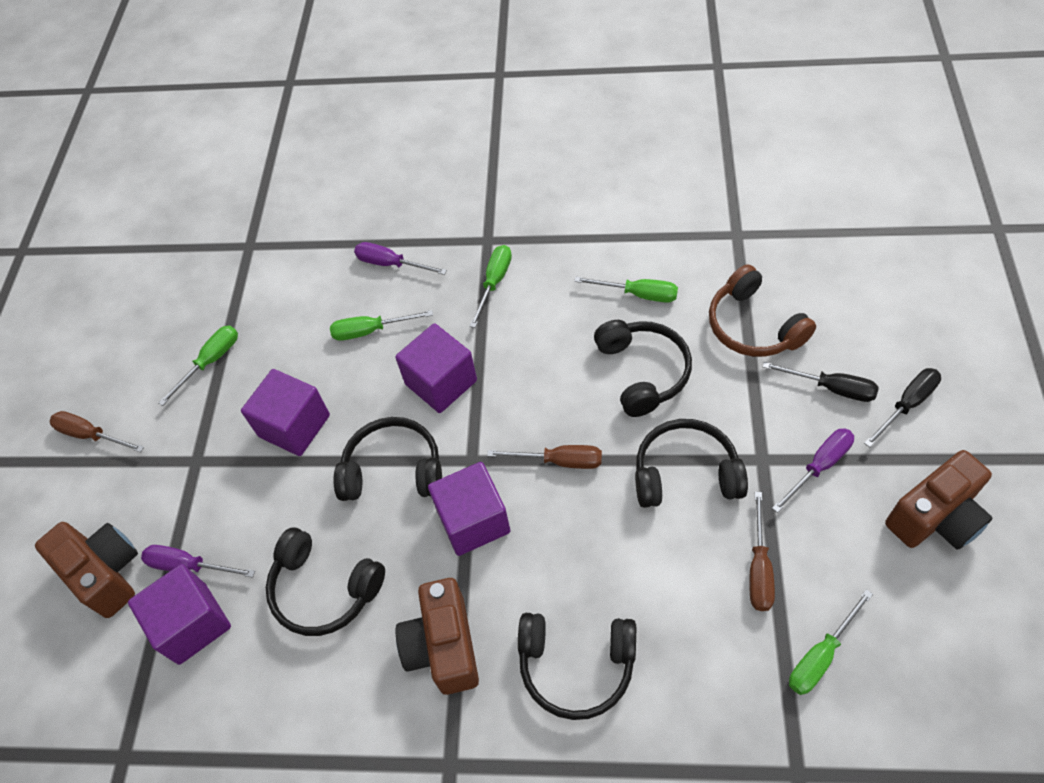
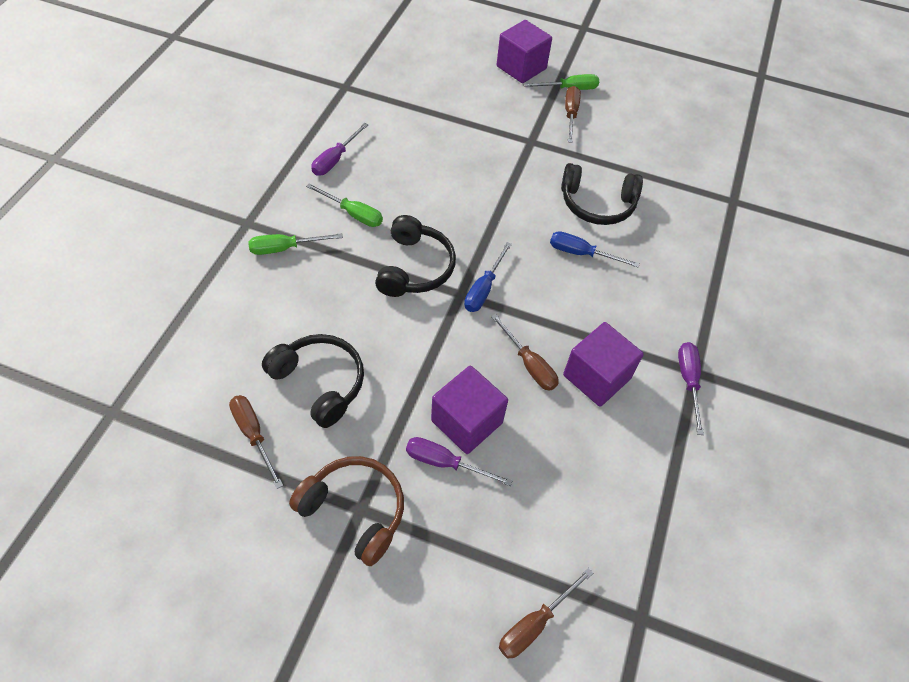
black headphones: [266,528,385,636] [333,417,442,501] [518,613,636,720] [594,320,692,417] [635,419,748,508] = 5 -> [262,334,364,428] [375,215,456,297] [561,163,643,225] = 3
black screwdriver: [763,362,879,402] [864,368,941,447] = 2 -> none = 0
blue screwdriver: none = 0 -> [464,242,512,312] [550,231,640,268] = 2
brown camera: [35,522,138,618] [395,578,479,695] [885,450,992,550] = 3 -> none = 0
brown screwdriver: [50,411,144,453] [487,445,602,469] [749,492,775,611] = 3 -> [229,395,283,489] [491,314,559,391] [499,568,593,659] [565,86,581,143] = 4
green screwdriver: [158,325,238,406] [330,310,433,341] [470,245,512,328] [574,277,678,303] [789,589,873,695] = 5 -> [248,233,343,255] [306,183,383,227] [524,74,599,90] = 3
purple cube: [128,564,231,665] [241,369,330,456] [395,323,477,413] [428,462,510,556] = 4 -> [431,366,508,454] [496,20,552,83] [563,322,644,407] = 3

